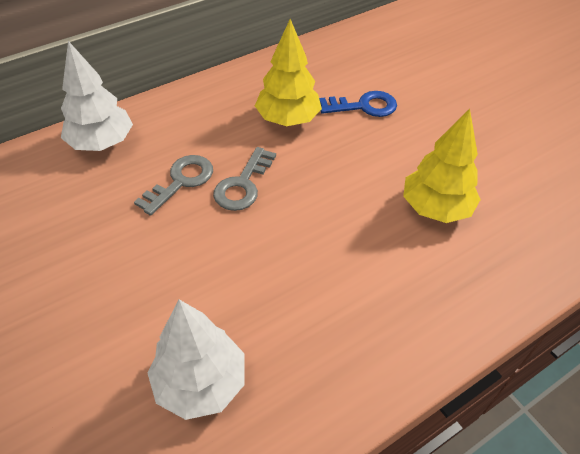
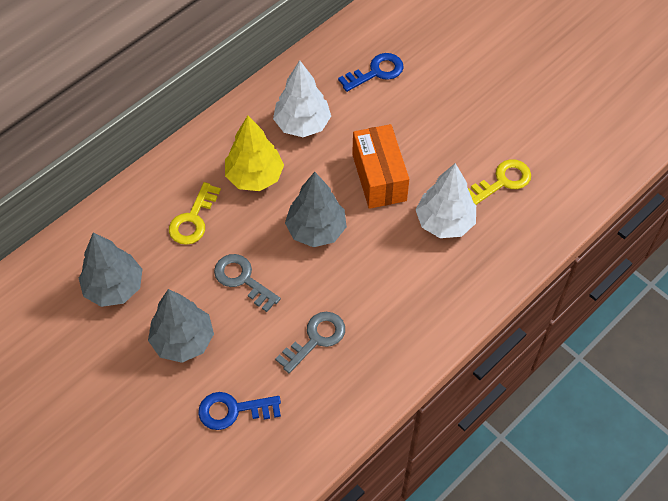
blue key: [319,91,397,117] = 1 -> [198,392,281,430] [338,53,404,92] = 2
grey tree: none = 0 -> [79,232,142,307] [148,289,214,363] [285,172,347,247] = 3
orange box: none = 0 -> [352,124,409,209] = 1
yellow key: none = 0 -> [169,182,221,245] [468,159,531,205] = 2
yellow tree: [255,19,322,126] [403,109,481,223] = 2 -> [225,115,284,191] = 1

